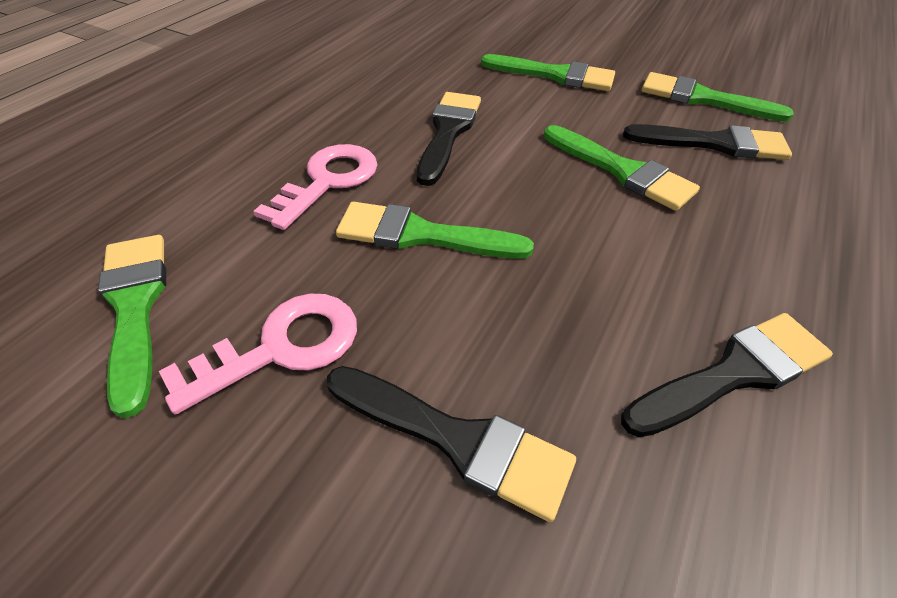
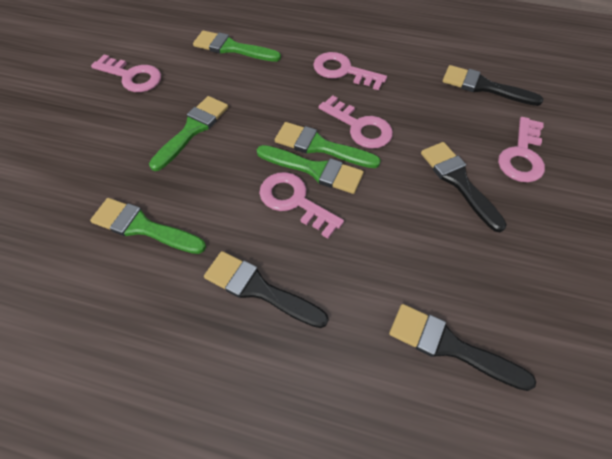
pink key: [159,294,357,415] [253,144,378,230] = 2 -> [91,54,161,92] [259,172,344,239] [313,52,387,90] [319,95,393,149] [498,117,545,182] = 5

